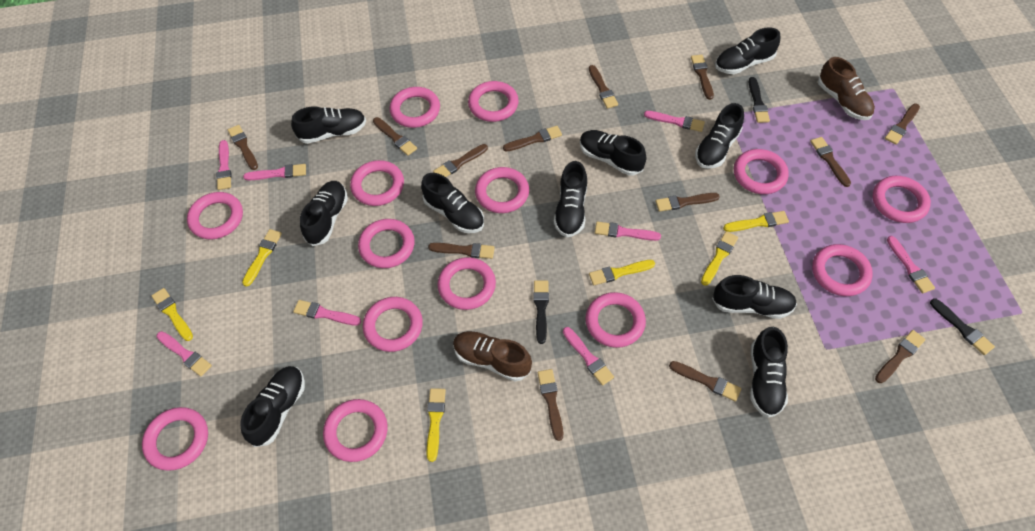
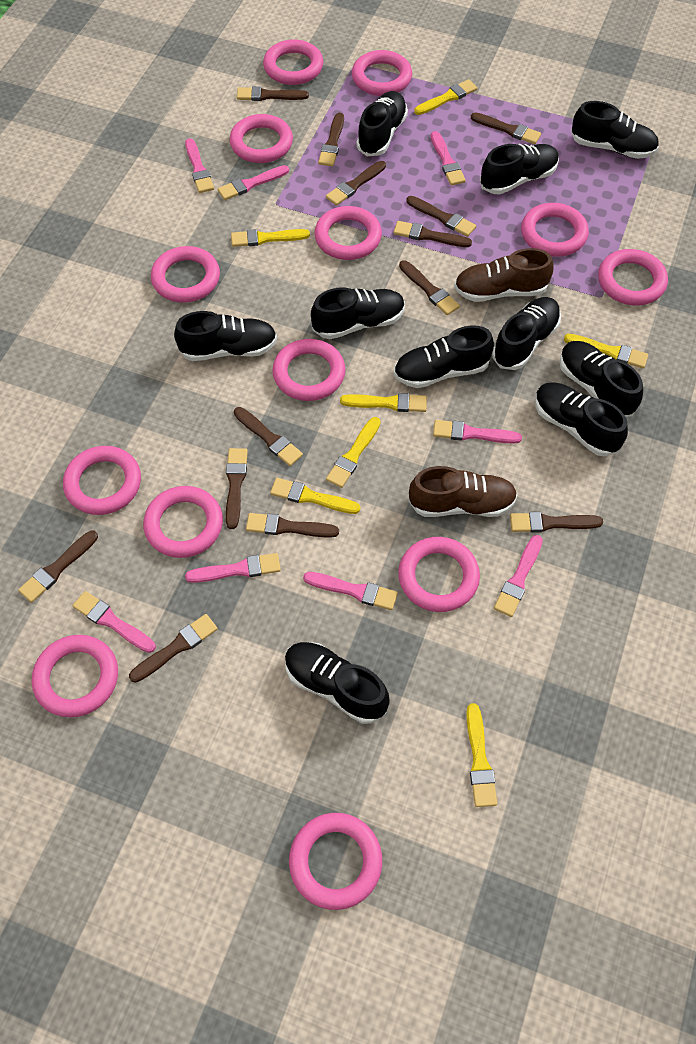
black brush: [534,281,549,344] [749,77,770,123] [930,298,995,355] = 3 -> none = 0
pink ring: [142,407,208,471] [187,192,243,240] [323,399,388,462] [350,160,404,206] [358,219,415,268] [363,297,423,352] [389,87,440,128] [437,257,496,310] [468,81,519,122] [475,167,529,213] [585,292,646,348] [734,149,789,194] [812,244,873,296] [873,176,931,223] = 14 -> [32,635,118,717] [63,446,141,515] [143,486,223,558] [151,246,220,303] [230,114,293,163] [263,39,323,85] [272,339,346,401] [289,813,382,910] [314,206,382,260] [352,50,412,96] [398,537,480,612] [521,203,589,257] [598,249,668,306] = 13
yellow brush: [152,288,193,341] [242,229,282,287] [427,388,446,462] [589,260,655,285] [701,231,738,285] [723,211,789,232] = 6 -> [231,229,310,247] [270,478,360,514] [326,417,381,488] [340,393,427,412] [414,79,477,115] [466,703,497,807] [564,334,648,369] = 7

